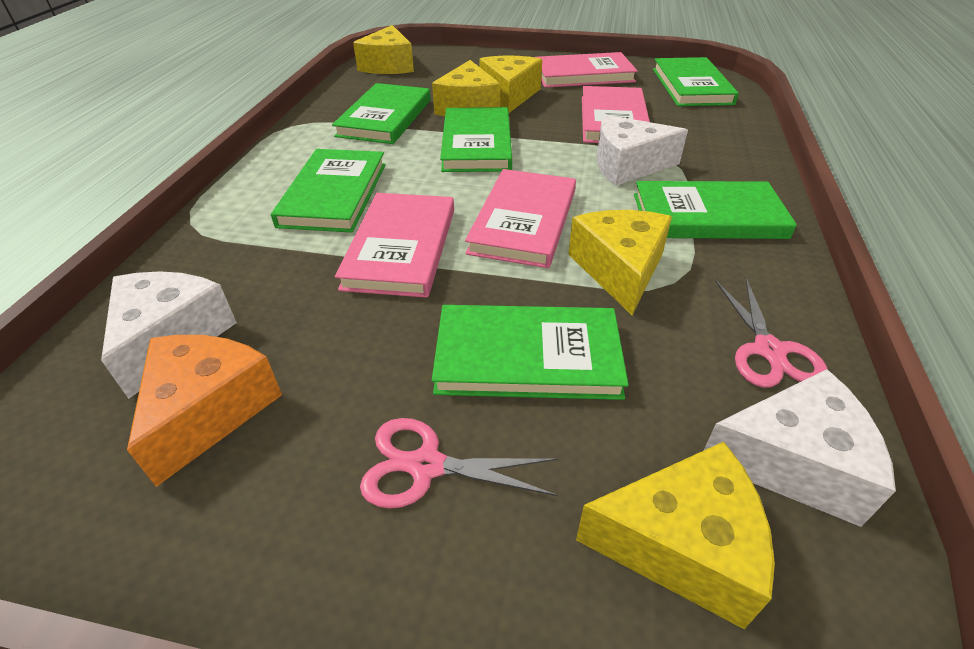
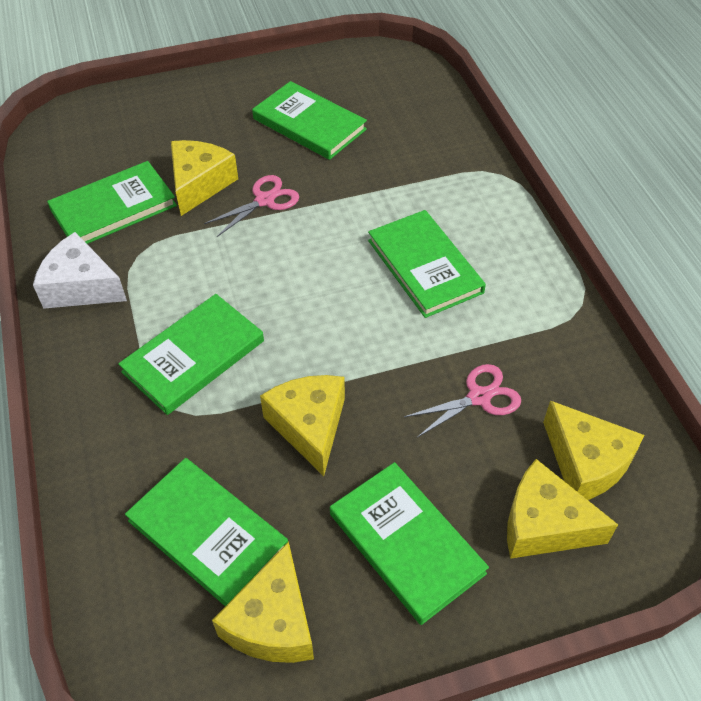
orange cheese: [127,335,282,487] = 1 -> none = 0
pink book: [335,193,454,298] [465,169,576,268] [535,52,638,88] [582,86,650,143] = 4 -> none = 0
white cheese: [101,271,237,399] [597,115,688,186] [703,369,896,527] = 3 -> [33,232,127,309] = 1

